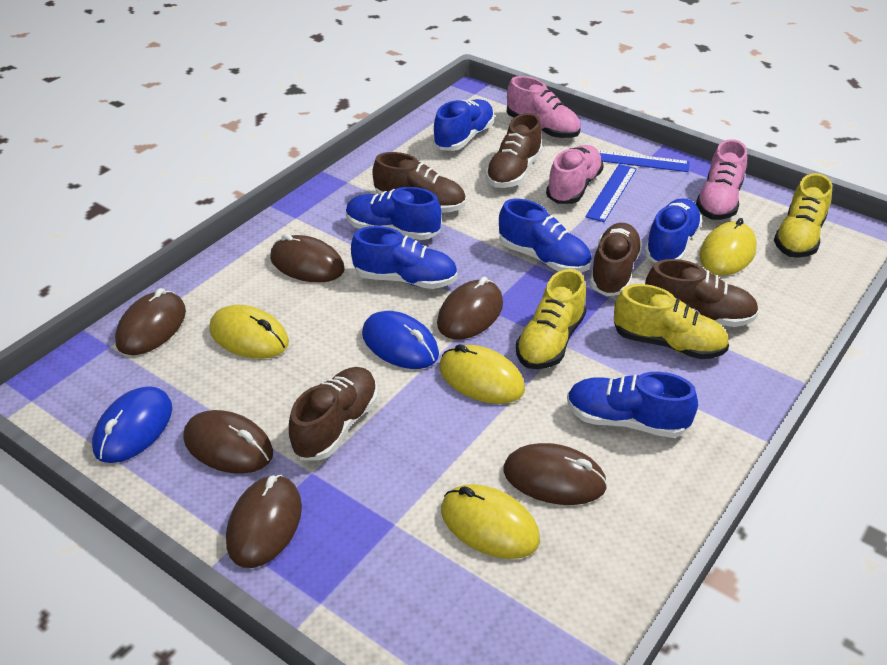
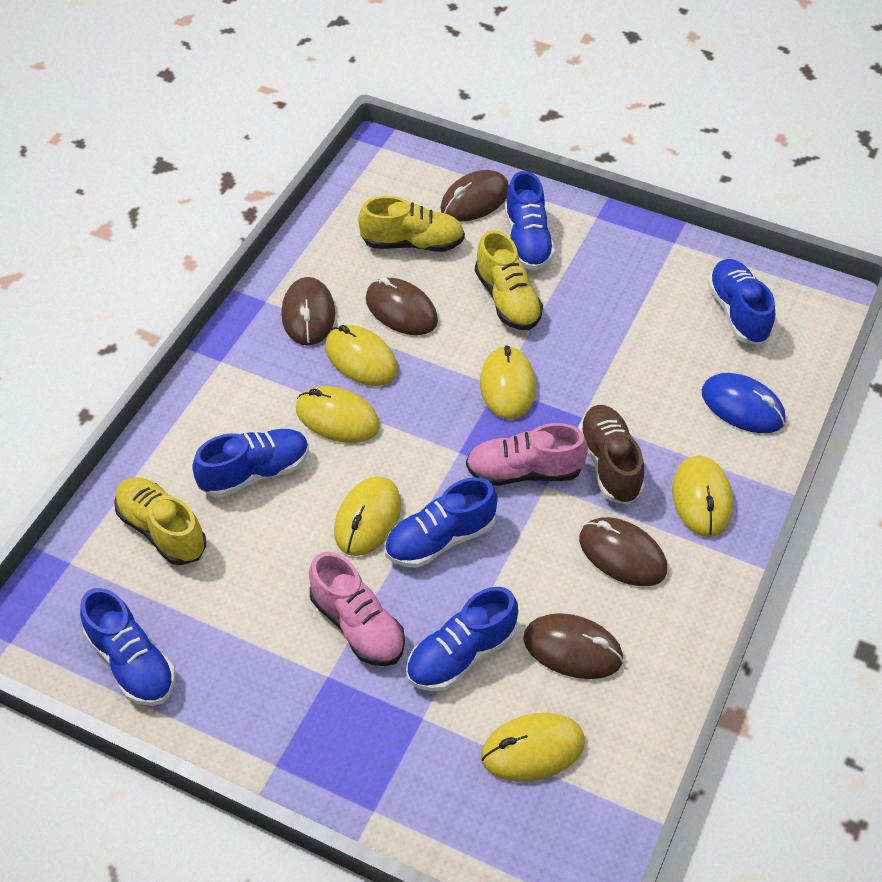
blue mouse: [92,386,172,463] [362,311,439,369] = 2 -> [701,373,786,433] = 1
blue ruler: [585,164,637,222] [598,150,689,172] = 2 -> none = 0
brown mouse: [115,288,186,355] [183,410,273,474] [226,475,302,568] [270,234,344,283] [437,277,503,339] [503,443,608,505] = 6 -> [281,277,335,346] [366,277,438,335] [440,170,509,221] [523,613,623,679] [579,517,667,586] = 5
brown shoe: [289,367,378,460] [372,152,466,213] [485,113,543,188] [590,223,643,296] [645,259,759,327] = 5 -> [578,405,645,505] = 1
pink shoe: [507,76,581,138] [546,145,604,204] [696,139,747,220] = 3 -> [309,552,405,666] [466,423,588,486] = 2
yellow mouse: [209,305,289,359] [439,344,525,404] [441,484,540,559] [699,218,757,275] = 4 -> [296,386,380,443] [325,325,398,386] [334,476,401,556] [480,345,536,420] [481,713,585,782] [672,455,733,537] = 6

